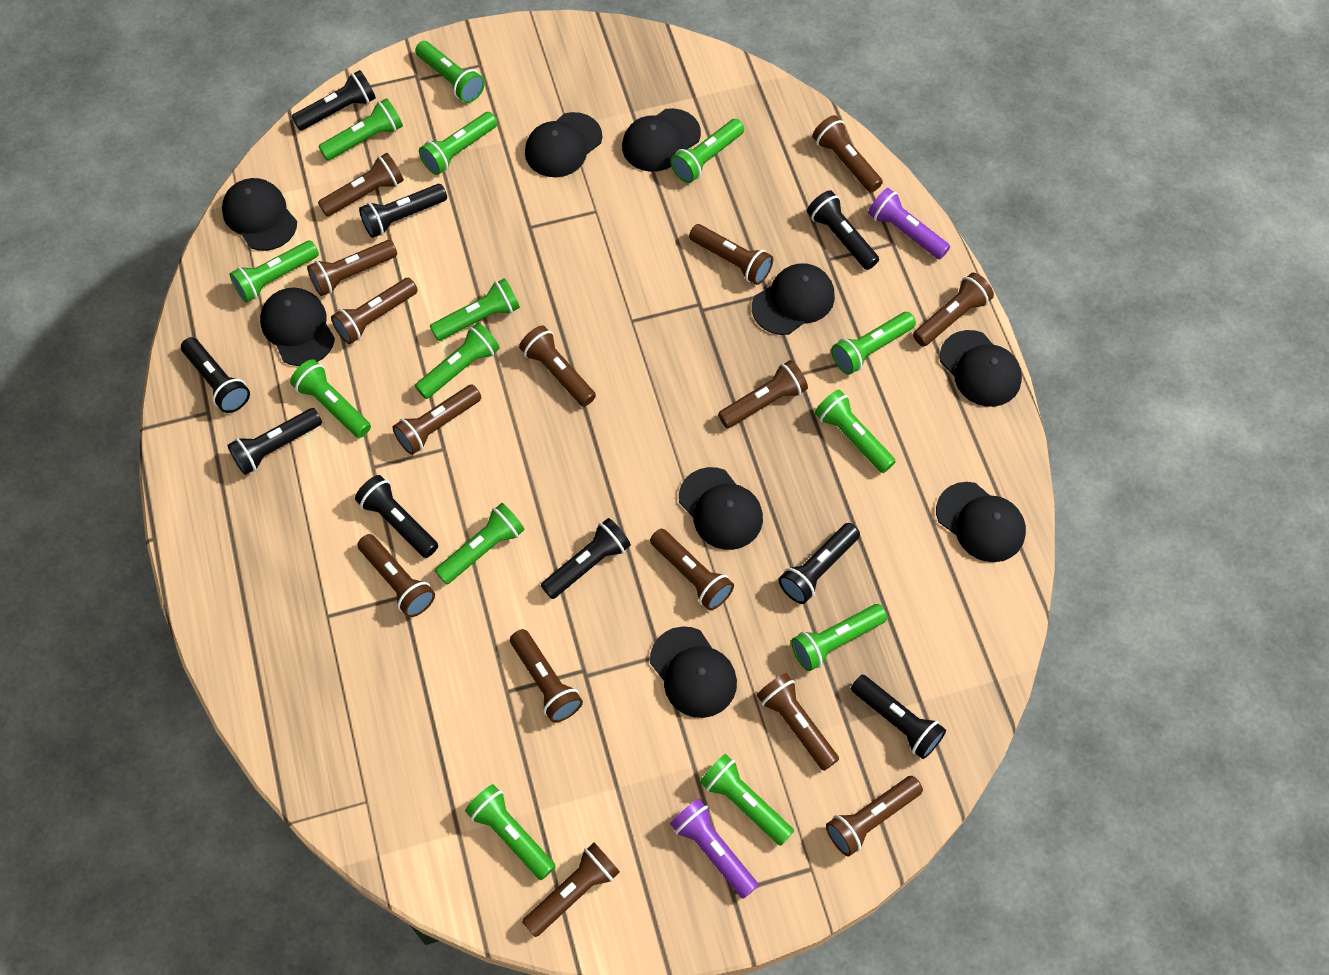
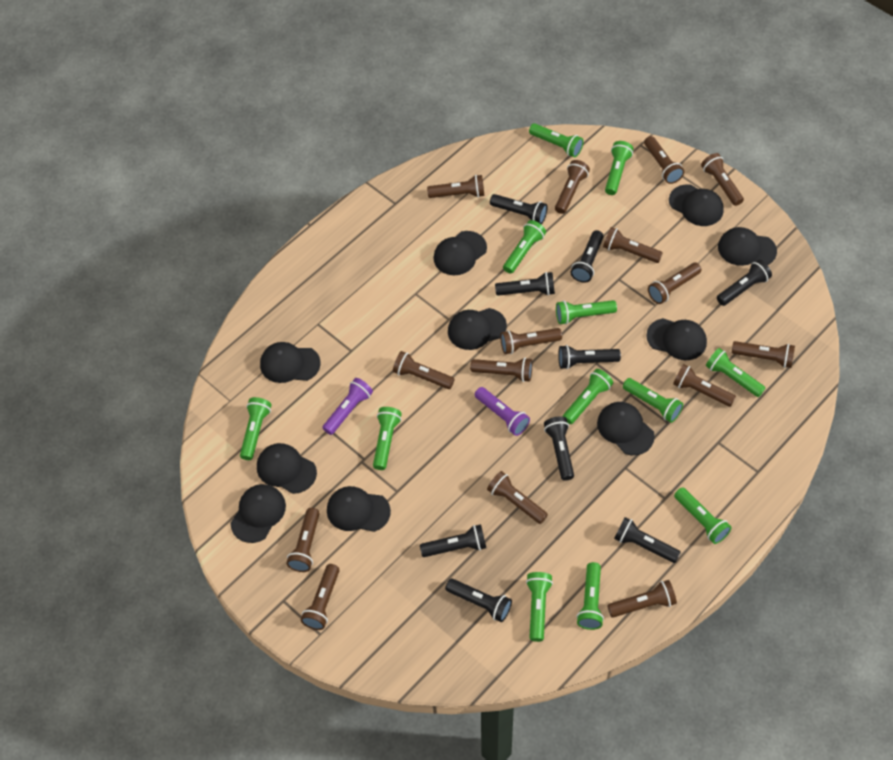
black cap: [222,178,297,251] [260,288,335,366] [525,112,602,177] [622,108,701,172] [650,626,737,718] [679,467,763,550] [752,264,835,335] [936,482,1026,562] [940,330,1022,407] = 9 -> [230,484,286,543] [257,443,317,494] [260,342,321,383] [327,486,391,532] [433,231,487,275] [448,308,507,350] [597,402,655,455] [646,318,707,360] [669,184,724,226] [718,227,777,266] = 10
green flashlight: [230,240,319,302] [290,359,371,438] [318,98,403,161] [415,41,485,103] [415,323,500,399] [419,112,497,175] [430,278,520,341] [435,503,525,584] [465,784,556,880] [670,119,744,183] [700,754,794,846] [791,604,887,671] [815,390,896,473] [831,312,916,375] = 14 -> [240,397,271,460] [373,407,402,470] [503,220,546,274] [526,572,553,642] [529,123,584,157] [556,300,617,325] [563,369,613,424] [576,562,604,630] [605,141,633,195] [623,378,683,423] [674,487,732,544] [706,348,765,397] = 12

